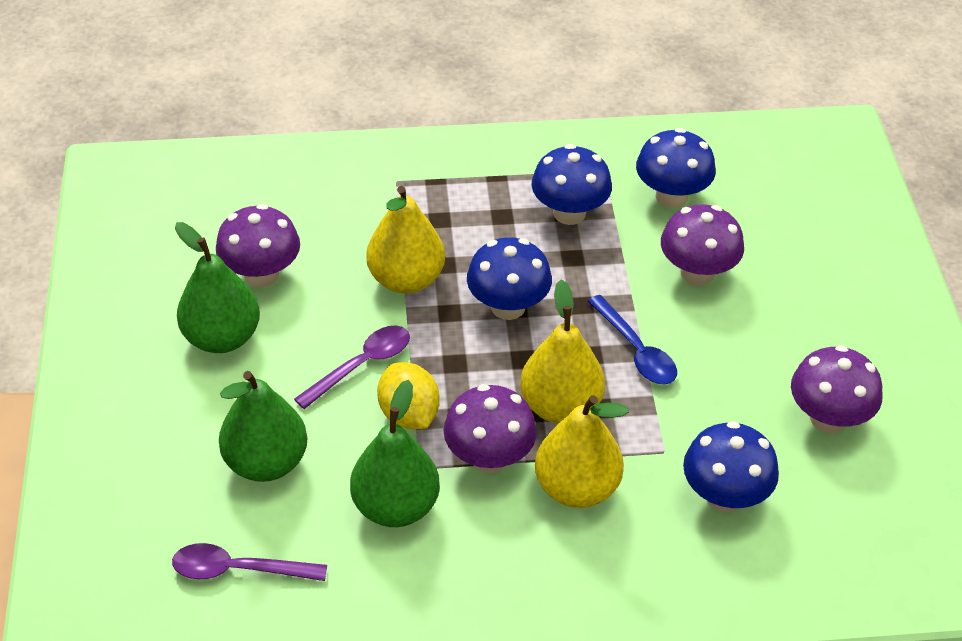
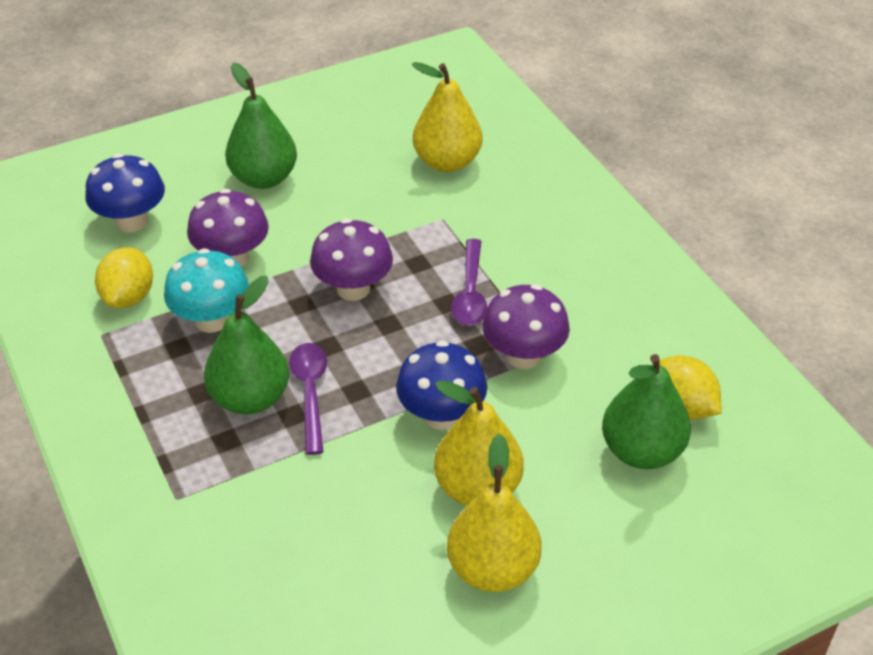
blue mushroom: [467,237,552,320] [532,144,612,225] [636,128,716,208] [683,421,779,512] = 4 -> [85,154,165,232] [396,340,487,430] = 2
blue spoon: [588,295,677,385] = 1 -> none = 0
purple mushroom: [216,204,300,287] [444,384,537,473] [661,204,744,285] [791,345,883,433] = 4 -> [187,189,269,267] [310,218,393,301] [482,284,570,369] = 3
turquoise mushroom: none = 0 -> [164,248,249,333] = 1
yellow lemon: [377,362,440,429] = 1 -> [95,247,153,308] [653,355,722,419] = 2

